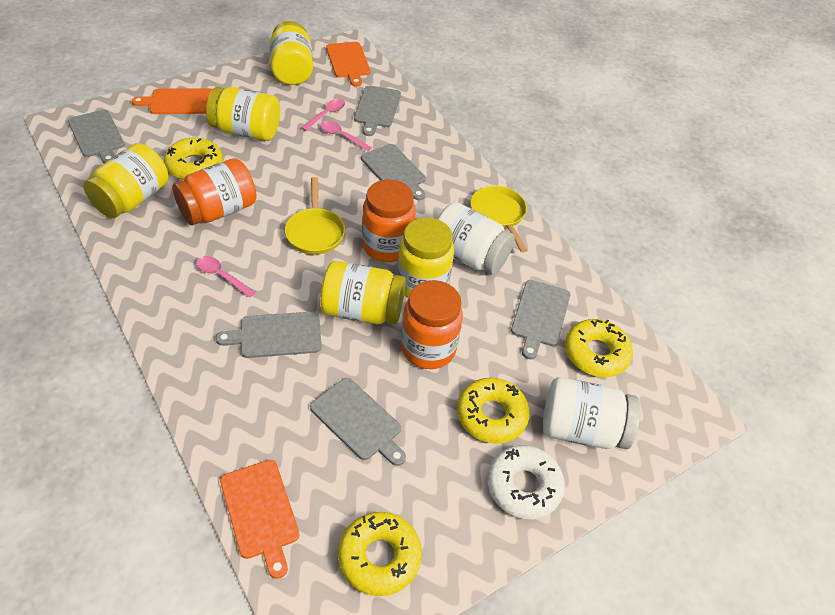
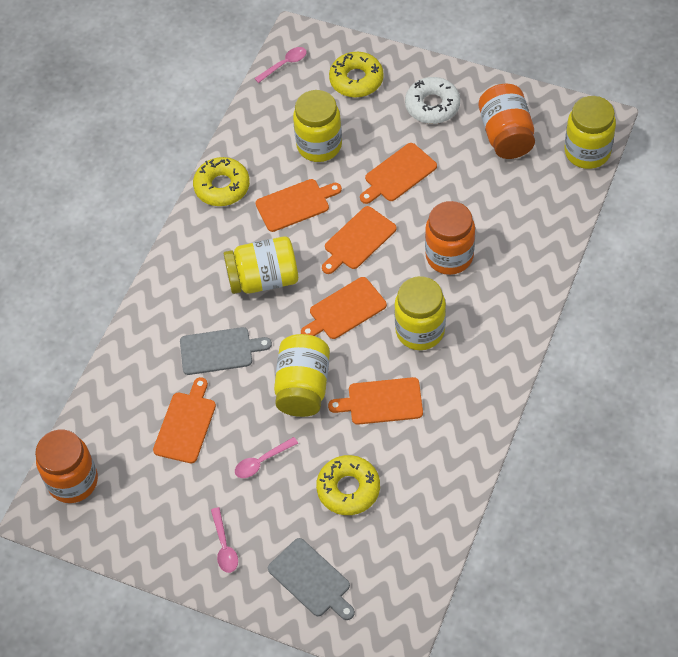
grey cutting board: [68,110,125,163] [216,311,322,358] [310,378,406,466] [354,86,401,136] [361,144,426,200] [511,280,570,359] = 6 -> [180,327,272,375] [268,538,355,620] = 2
orange cutting board: [132,88,212,114] [220,460,300,579] [326,42,370,87] = 3 -> [153,377,216,463] [256,179,342,232] [301,277,387,339] [322,206,397,274] [328,377,423,425] [360,143,437,204] = 6
white jar: [438,202,515,275] [543,377,640,449] = 2 -> none = 0
yellow donut: [164,137,223,180] [338,512,422,596] [457,378,530,444] [565,319,633,377] = 4 -> [193,157,250,206] [316,455,380,515] [329,52,384,98] = 3
yellow pan: [285,177,345,255] [470,186,527,253] = 2 -> none = 0

